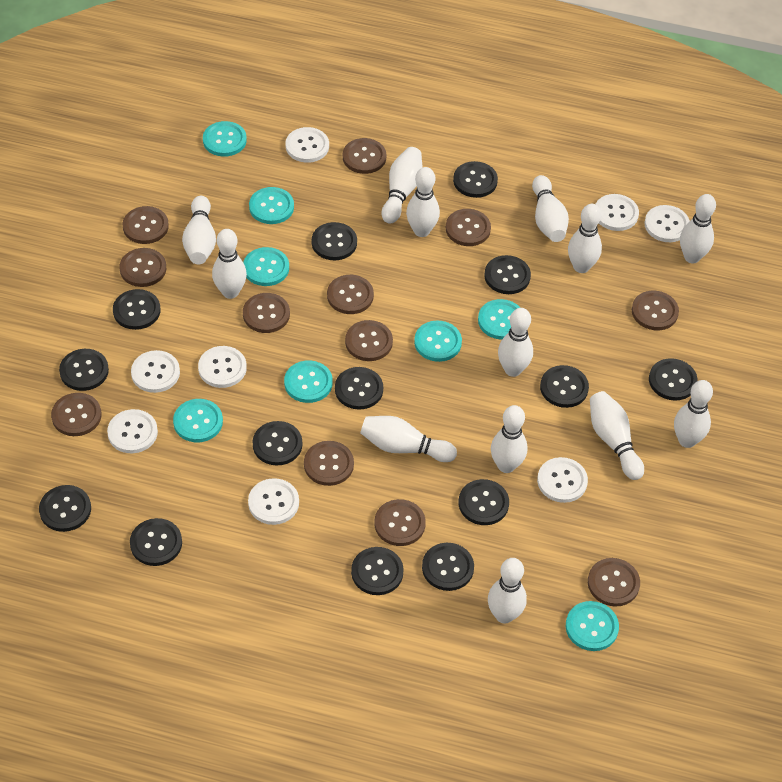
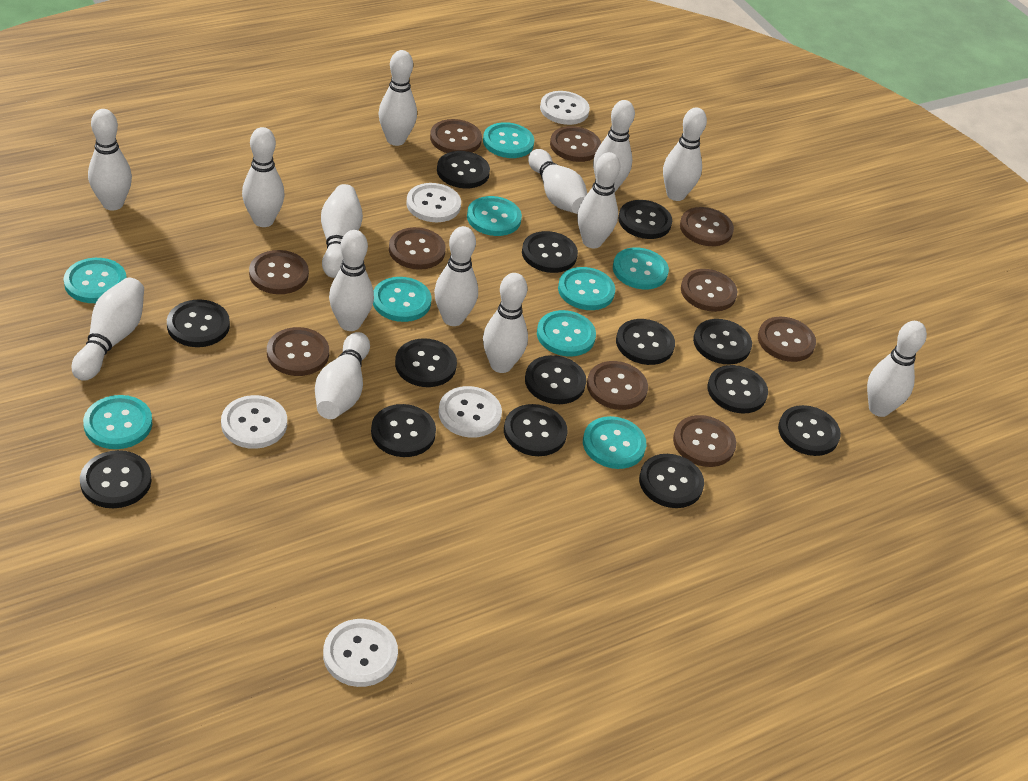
brown button: [51,393,101,436] [120,248,166,287] [123,206,169,244] [243,293,290,333] [304,441,354,486] [327,275,374,314] [343,138,386,174] [345,320,393,361] [375,499,426,546] [446,209,491,246] [588,558,640,607] [632,291,679,330] = 12 -> [249,250,309,294] [267,327,329,376] [389,227,446,270] [430,119,482,153] [550,126,601,162] [587,361,648,410] [673,415,736,467] [680,207,734,246] [681,269,737,312] [758,317,816,362] = 10
turquoise button: [173,399,223,442] [203,121,247,157] [243,247,289,286] [249,187,294,224] [284,360,333,403] [414,321,462,362] [478,299,521,340] [566,601,619,651] = 8 -> [64,258,127,303] [83,395,152,449] [373,277,431,322] [467,196,522,236] [483,122,534,158] [537,310,596,356] [558,267,615,310] [583,416,647,469] [613,247,669,289] = 9
white bowling pin: [182,196,216,264] [212,229,247,299] [360,416,457,462] [382,147,422,224] [406,167,440,237] [488,558,527,623] [491,405,528,473] [498,308,533,377] [532,175,569,242] [568,204,602,273] [590,391,644,480] [674,380,713,448] [680,194,716,263] = 13 -> [72,277,144,381] [88,109,132,211] [242,127,285,227] [315,332,370,419] [321,184,363,278] [329,230,374,331] [379,50,417,146] [434,226,478,326] [483,273,528,373] [528,149,587,214] [577,152,620,248] [593,100,635,193] [663,107,707,201] [867,321,927,417] = 14
white button: [107,409,158,453] [131,350,180,393] [198,346,247,388] [248,478,299,525] [286,127,329,163] [537,457,588,503] [596,194,639,231] [645,205,690,242] = 8 -> [221,395,287,449] [323,619,398,687] [407,183,461,222] [438,386,502,438] [540,91,590,125] = 5

